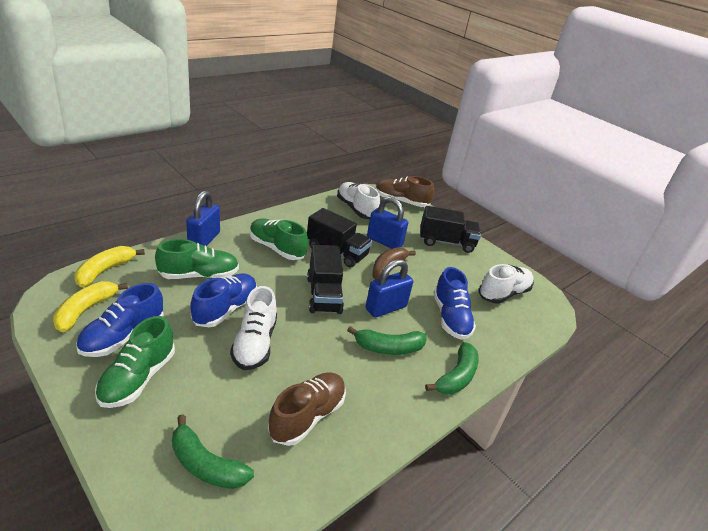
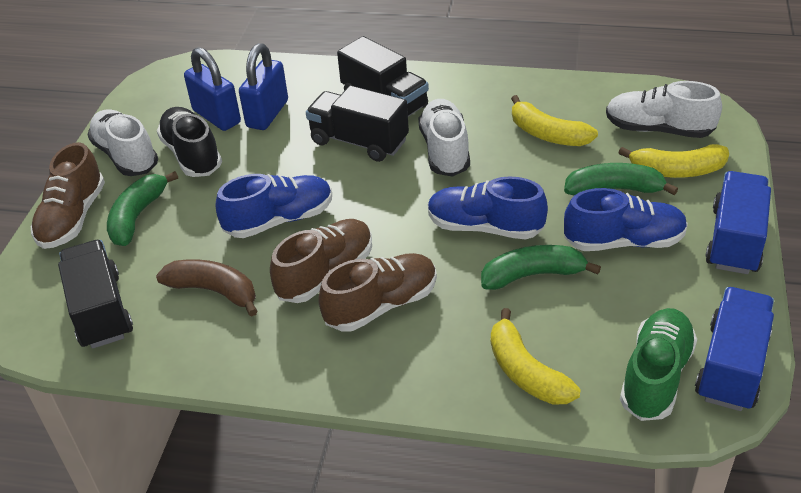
black shoe: none = 0 -> [157,107,222,177] = 1
blue padlock: [186,191,220,246] [366,259,413,317] [367,197,408,249] = 3 -> [184,47,241,131] [239,43,288,130] = 2
blue truck: none = 0 -> [695,287,774,411] [705,171,771,274] = 2
brown shoe: [268,372,346,446] [375,176,434,207] = 2 -> [31,142,105,249] [270,219,372,303] [318,253,437,331] = 3
green shoe: [95,316,175,408] [155,239,239,279] [249,219,308,260] = 3 -> [620,308,697,421] = 1
yellow banana: [53,281,128,332] [74,246,145,287] = 2 -> [491,308,581,405] [511,95,598,146] [618,144,729,178] = 3

